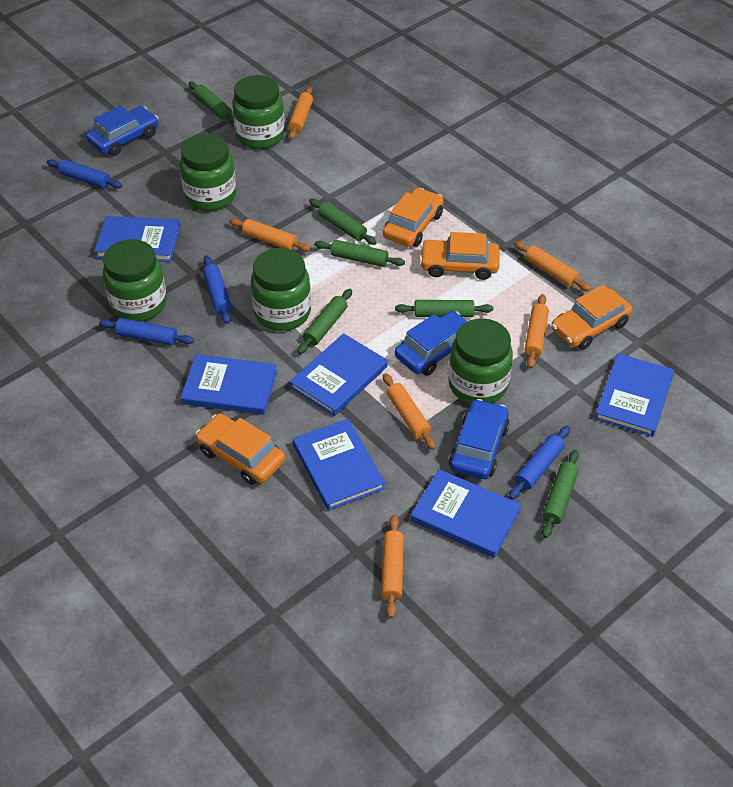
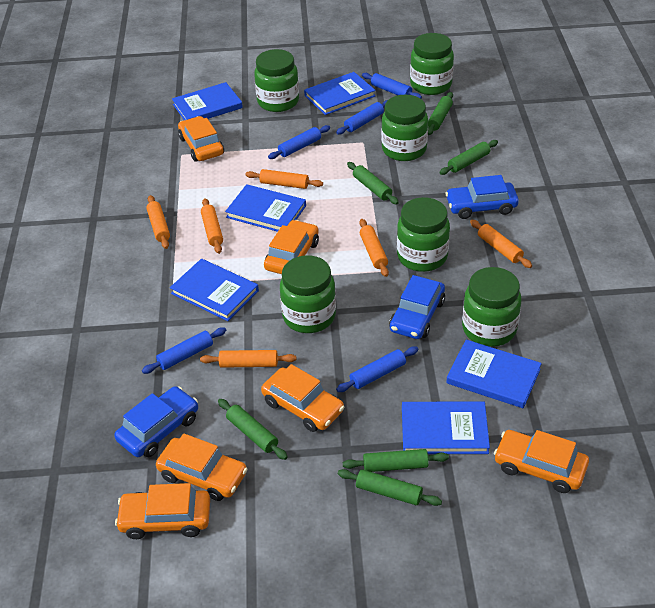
blue rolling pin: [47,159,122,189] [99,318,194,346] [203,256,231,324] [509,426,570,500] = 4 -> [142,327,226,374] [268,125,330,159] [336,100,388,135] [336,346,418,392] [362,73,422,99] = 5
green jar: [103,239,167,321] [180,134,236,211] [232,75,285,149] [251,248,311,331] [448,318,513,404] = 5 -> [254,49,299,112] [280,255,336,333] [381,95,428,161] [397,197,450,272] [410,33,454,95] [462,267,521,347] = 6
orange car: [196,413,285,485] [383,188,444,247] [420,232,499,280] [551,284,632,350] = 4 -> [115,483,210,539] [156,433,247,501] [178,116,224,162] [261,364,344,432] [264,220,319,274] [494,430,589,493] = 6

